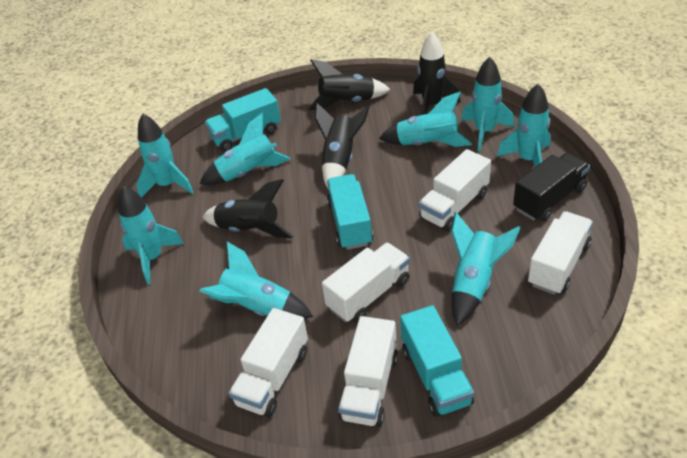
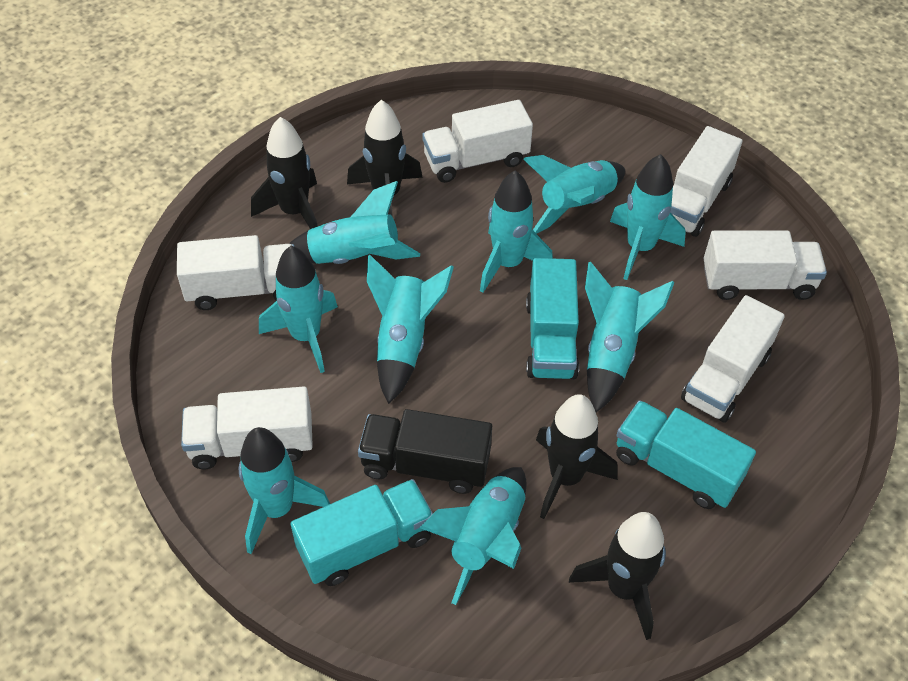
turquoise rocket: [118,186,184,284] [136,114,193,198] [199,242,313,319] [200,113,290,185] [379,92,472,147] [451,212,520,326] [462,57,514,151] [497,84,551,167] = 8 -> [239,427,330,554] [259,246,338,373] [289,181,420,264] [367,255,454,404] [420,467,526,605] [480,170,553,293] [523,155,625,234] [585,262,675,412] [610,154,686,280] = 9
white truck: [229,308,308,417] [322,242,410,323] [338,316,398,427] [419,149,491,231] [528,211,593,295] = 5 -> [177,235,295,310] [181,386,313,469] [422,100,533,183] [670,126,742,237] [681,295,785,423] [703,231,827,300] = 6

